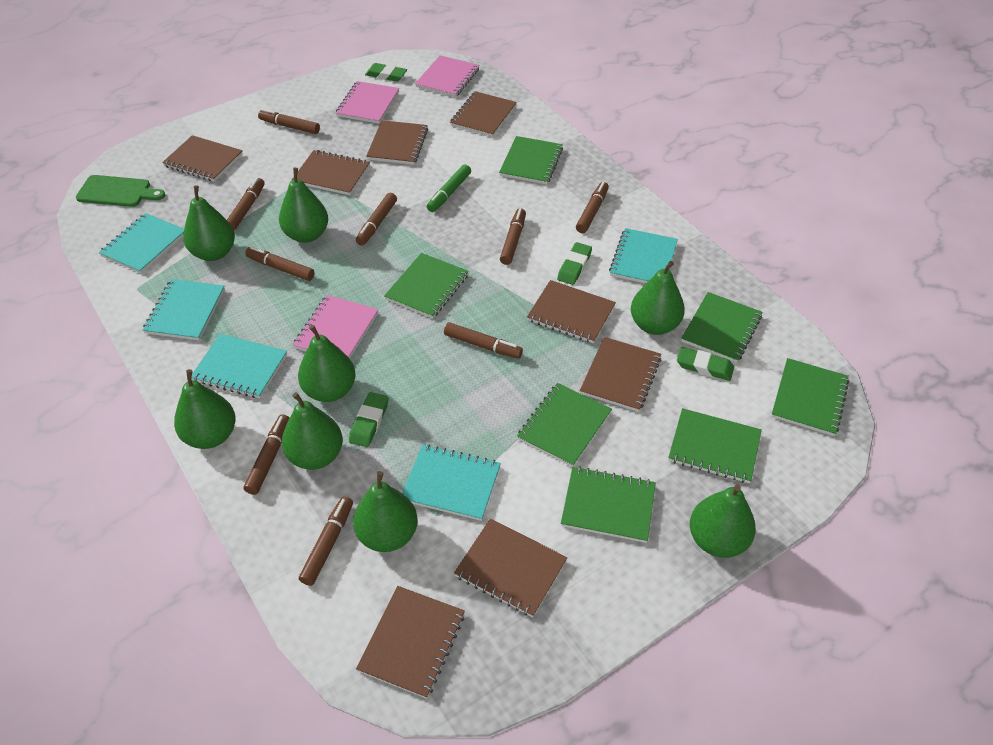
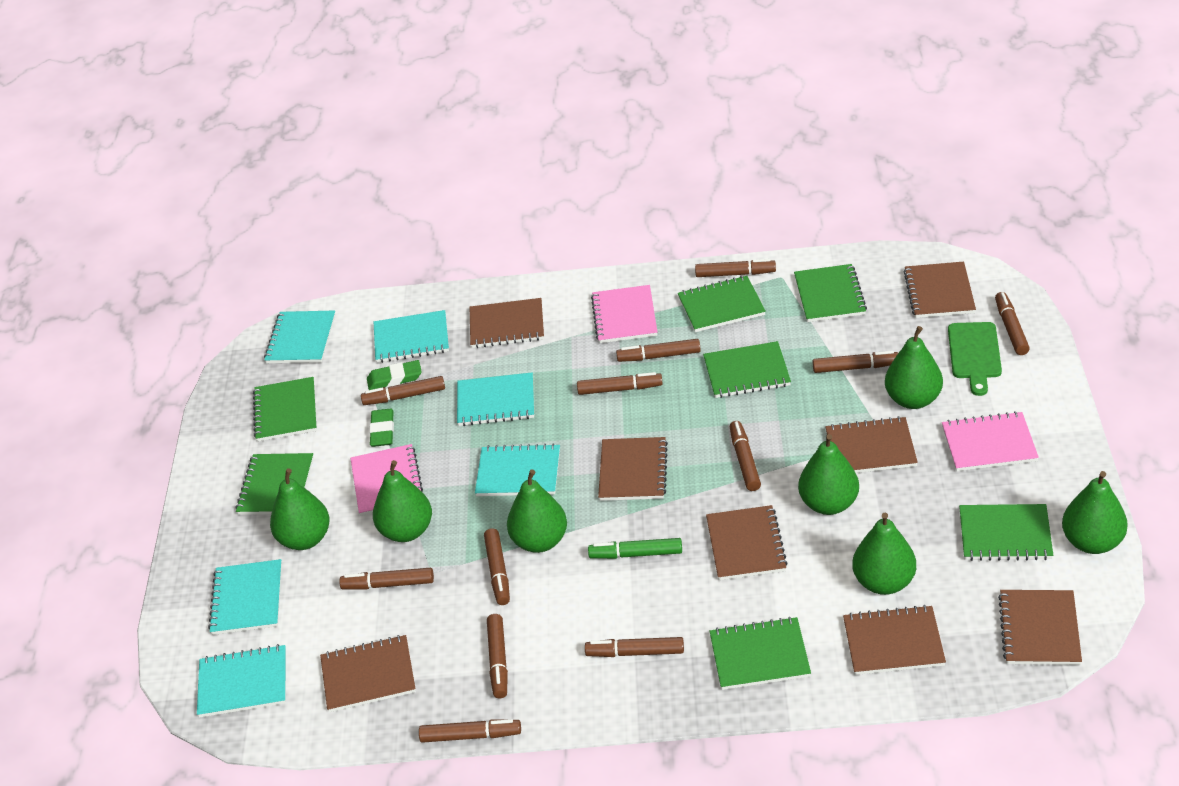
brown marker: [227,178,265,230] [244,414,290,495] [245,246,315,281] [258,109,320,134] [299,496,353,586] [356,193,397,245] [444,322,523,359] [500,208,526,265] [576,182,609,233] = 9 -> [339,568,434,589] [361,376,445,405] [419,719,521,743] [484,528,510,605] [487,614,508,698] [577,372,663,395] [585,637,684,657] [616,339,701,362] [695,259,776,277] [730,421,761,491] [813,351,898,373] [995,292,1030,355] = 12
green eraser: [349,392,388,447] [365,63,407,82] [557,242,592,285] [677,347,734,381] = 4 -> [367,360,422,390] [369,409,394,447] = 2
green pear: [174,369,236,449] [183,185,235,261] [279,168,328,243] [282,392,343,470] [298,325,356,402] [353,471,418,552] [631,261,685,335] [690,485,756,558] = 8 -> [270,468,330,550] [373,460,432,542] [507,469,567,553] [798,434,859,515] [852,513,916,595] [885,326,943,409] [1062,471,1128,554] = 7
turquoise notebook: [99,213,184,273] [143,279,225,340] [191,334,287,398] [402,444,501,521] [609,228,678,283] = 5 -> [197,644,286,718] [208,559,282,635] [264,310,336,363] [374,310,449,363] [457,372,534,426] [475,444,560,496] = 6

